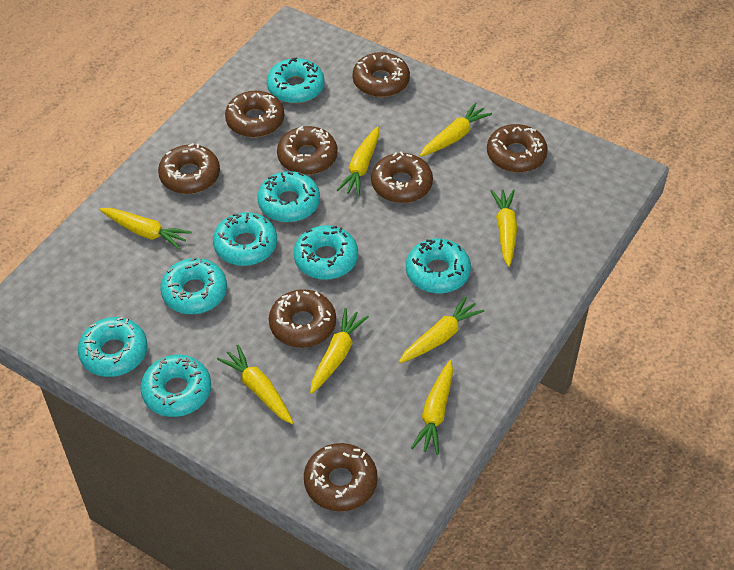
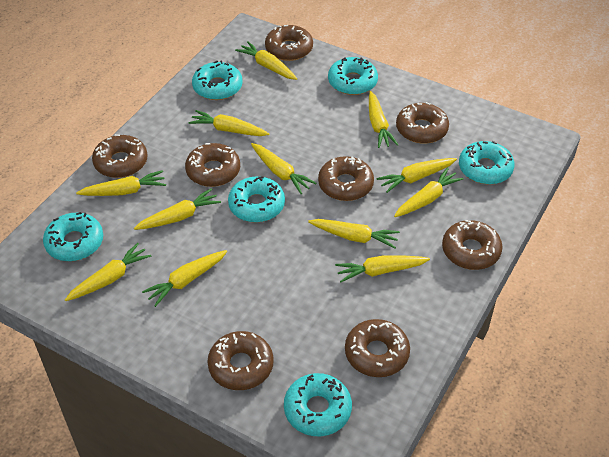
turquoise donut: [78,317,147,377] [140,355,211,417] [160,257,227,314] [213,212,277,266] [257,171,320,222] [267,57,324,103] [293,225,358,280] [406,239,471,293] = 8 -> [43,212,103,261] [192,61,243,100] [228,176,285,222] [284,373,352,437] [328,57,378,95] [459,141,515,185] = 6
yellow carrot: [99,208,191,250] [217,345,293,424] [310,308,369,394] [337,126,379,196] [399,296,484,363] [411,360,453,455] [420,102,492,157] [490,189,517,267] = 8 -> [65,243,151,301] [76,170,166,196] [134,188,221,230] [142,250,227,307] [188,110,269,136] [235,41,297,80] [251,143,316,194] [308,219,400,248] [335,256,430,282] [369,91,398,148] [376,158,457,193] [394,167,464,217] = 12

